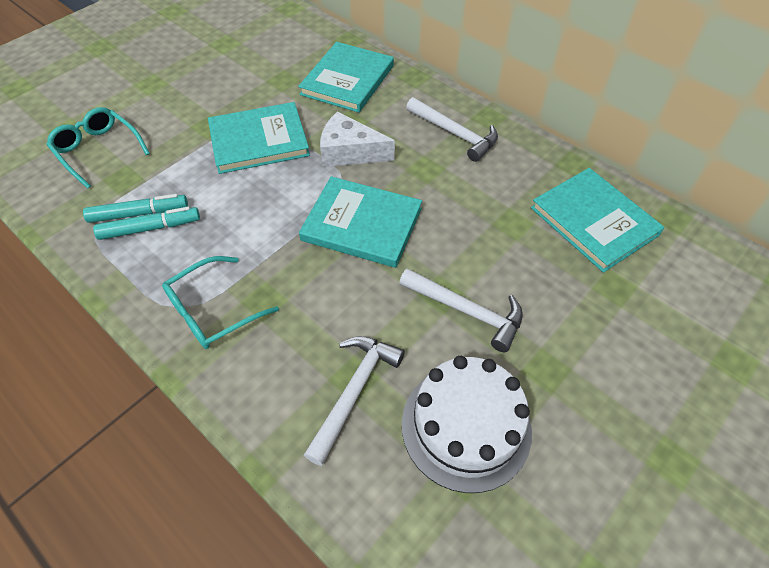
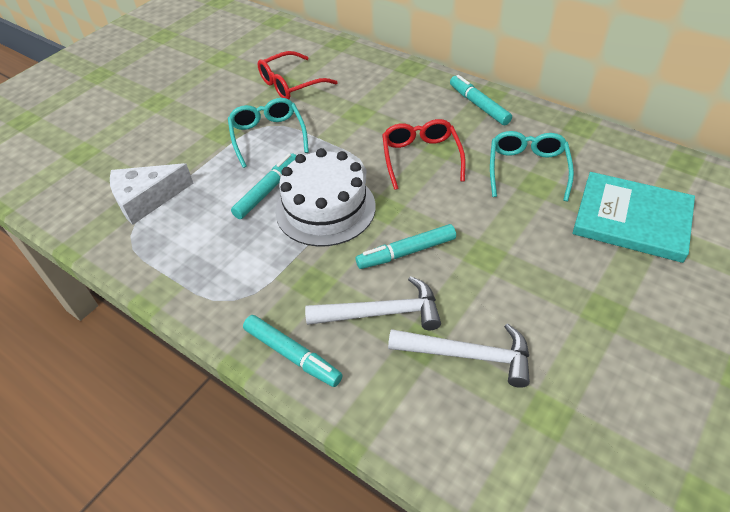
red glasses: none = 0 -> [257,51,338,99] [382,119,466,190] = 2
turquoise book: [208,102,310,174] [298,42,394,113] [299,176,422,268] [531,168,665,273] = 4 -> [573,172,695,263] = 1
turquoise marker: [83,194,188,223] [93,207,200,240] = 2 -> [231,153,296,219] [243,315,343,387] [356,224,456,269] [450,75,512,125] = 4
white hammer: [304,336,405,466] [399,268,523,352] [406,97,498,162] = 3 -> [305,276,441,330] [388,323,530,388] = 2

